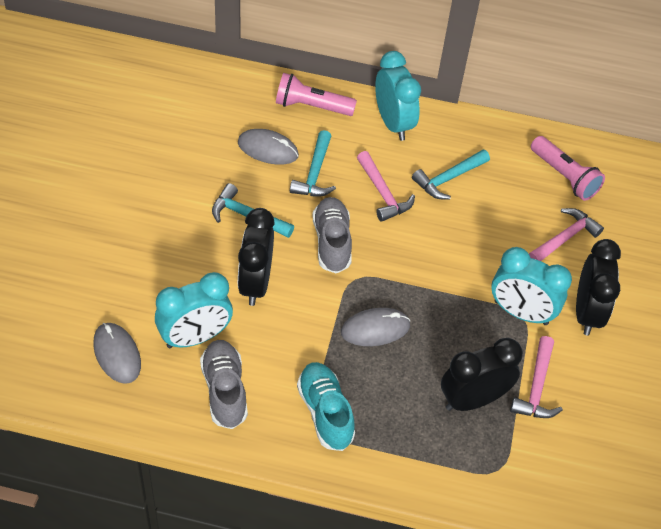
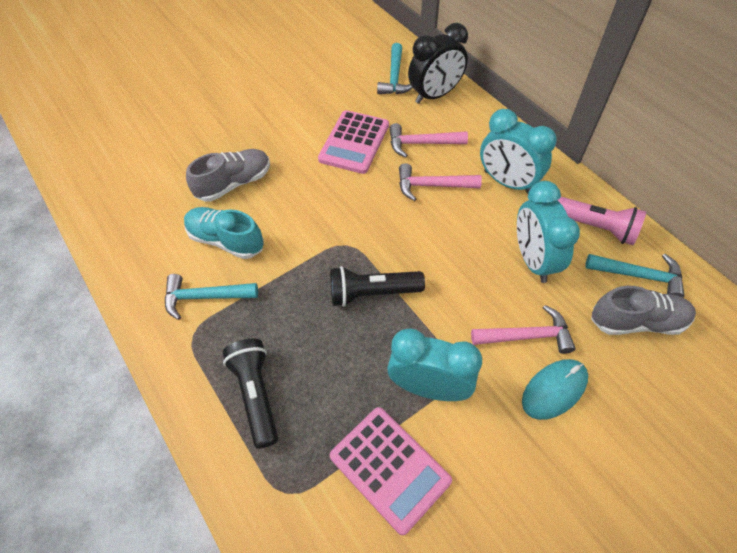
black clock: [238,208,275,306] [441,338,523,411] [576,239,621,336] = 3 -> [408,23,468,104] = 1
black flashlight: none = 0 -> [223,339,278,449] [330,266,425,307] = 2
grey mouse: [93,323,141,384] [238,129,299,165] [341,308,410,346] = 3 -> none = 0
pink calculator: none = 0 -> [318,110,389,174] [330,407,452,535] = 2
pink flashlight: [276,73,357,116] [531,136,605,201] = 2 -> [558,197,646,245] = 1
turquoise mouse: none = 0 -> [522,359,588,420] = 1

